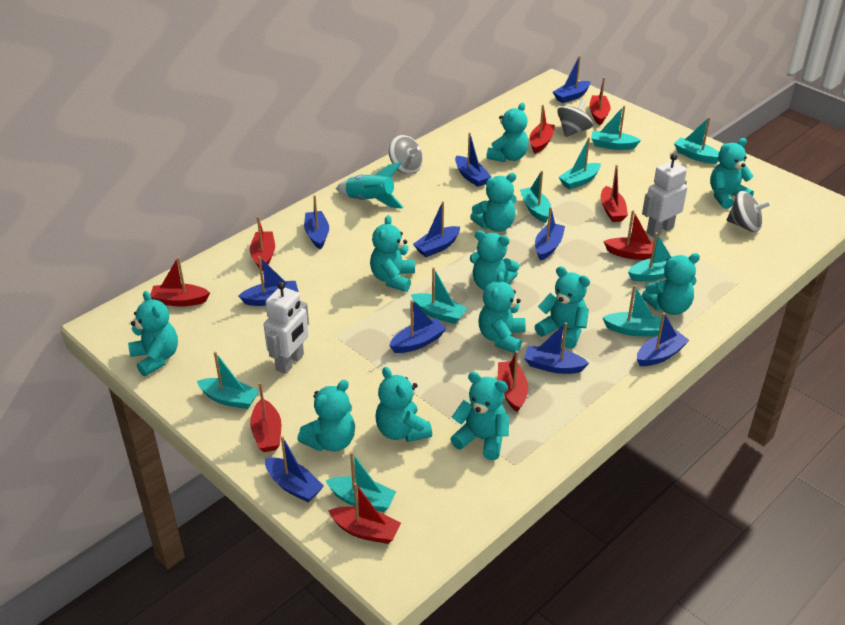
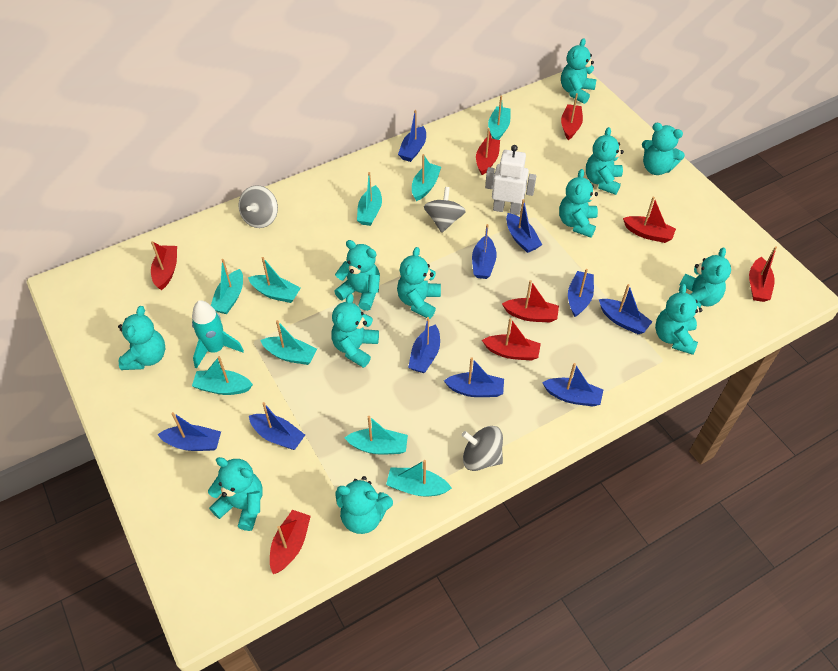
red boat: [150,257,210,307] [250,216,275,271] [250,382,281,452] [328,483,401,544] [498,351,528,412] [530,105,555,154] [589,77,611,125] [601,165,628,222] [603,210,656,260] = 9 -> [151,241,177,290] [270,510,311,574] [476,128,500,175] [482,318,541,361] [502,280,559,322] [561,93,583,140] [623,197,676,243] [749,246,777,302] = 8
white robot: [264,282,309,374] [642,154,688,237] = 2 -> [485,145,536,215] = 1

